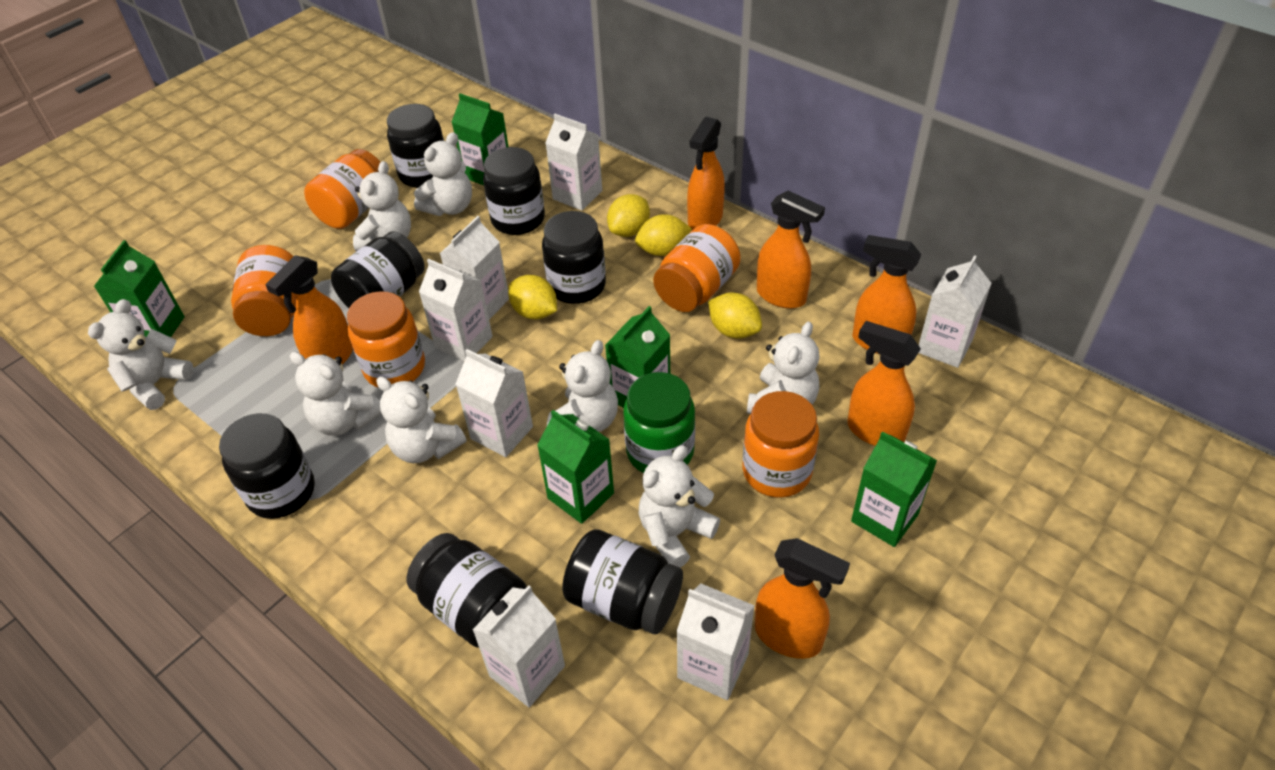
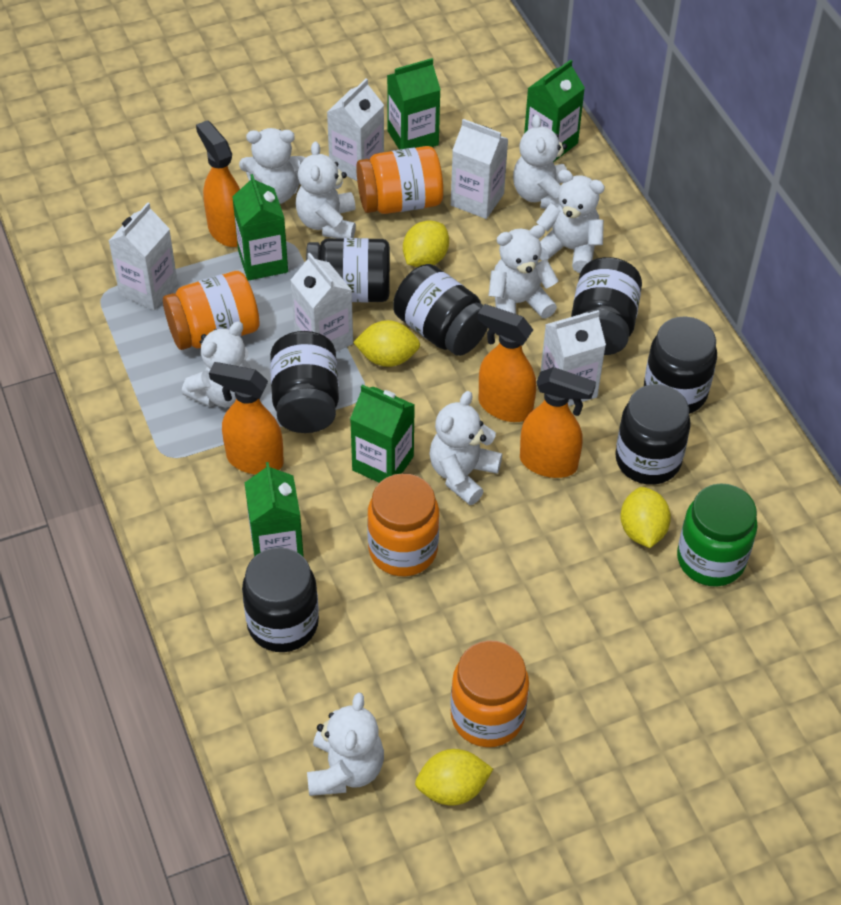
orange jar: [231,245,296,336] [304,149,381,229] [347,291,425,388] [653,224,741,312] [743,391,819,498] = 5 -> [163,271,260,350] [356,146,443,214] [367,473,439,576] [450,641,529,747] = 4
orange spray bottle: [265,256,353,364] [687,117,725,230] [755,538,850,659] [757,191,825,309] [847,321,921,446] [852,235,921,354] = 6 -> [196,120,240,247] [209,362,284,475] [477,304,536,422] [520,367,596,478] = 4
white carton: [419,259,493,361] [440,216,509,320] [455,349,533,457] [473,585,565,707] [545,114,602,211] [676,583,755,700] [919,255,992,368] = 7 -> [109,203,178,310] [291,253,353,352] [327,78,384,181] [451,119,508,219] [541,310,606,406] = 5

